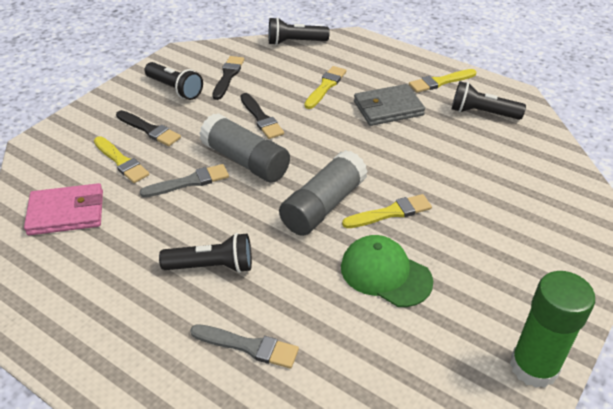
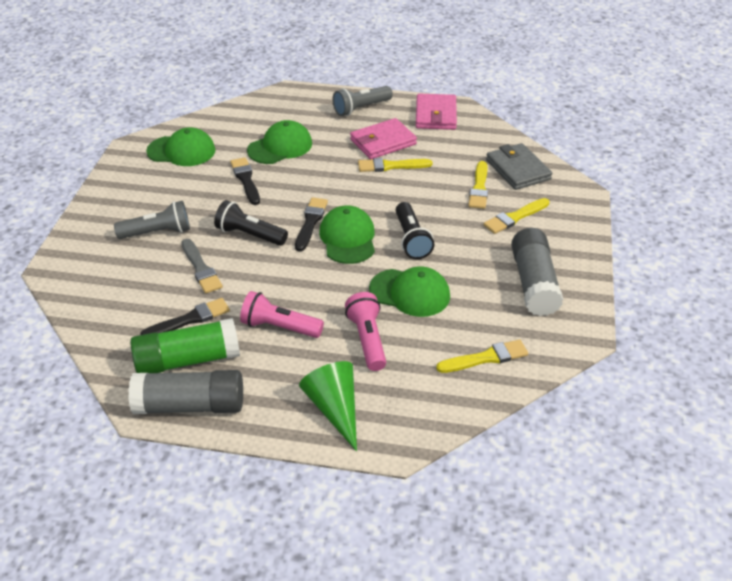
black flashlight: [145,62,203,100] [159,233,252,273] [268,17,330,45] [452,81,526,120] = 4 -> [214,200,288,246] [396,202,435,259] = 2
green cap: [341,235,433,307] = 1 -> [146,127,216,166] [247,120,312,164] [319,205,375,264] [369,266,450,317] = 4
green cone: none = 0 -> [299,361,357,451] = 1
grey brush: [140,164,229,197] [190,324,299,369] = 2 -> [182,239,223,293] = 1
grey flashlight: none = 0 -> [114,201,190,239] [333,86,393,116] = 2
pink flashlight: none = 0 -> [240,291,324,338] [345,292,386,371] = 2
pink wallet: [24,183,103,235] = 1 -> [350,118,417,159] [416,94,457,130] = 2

